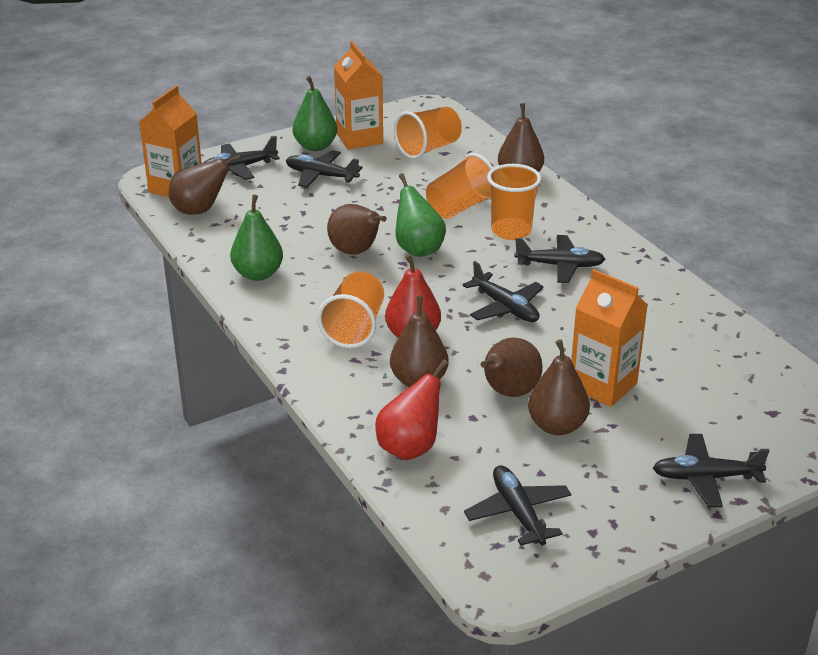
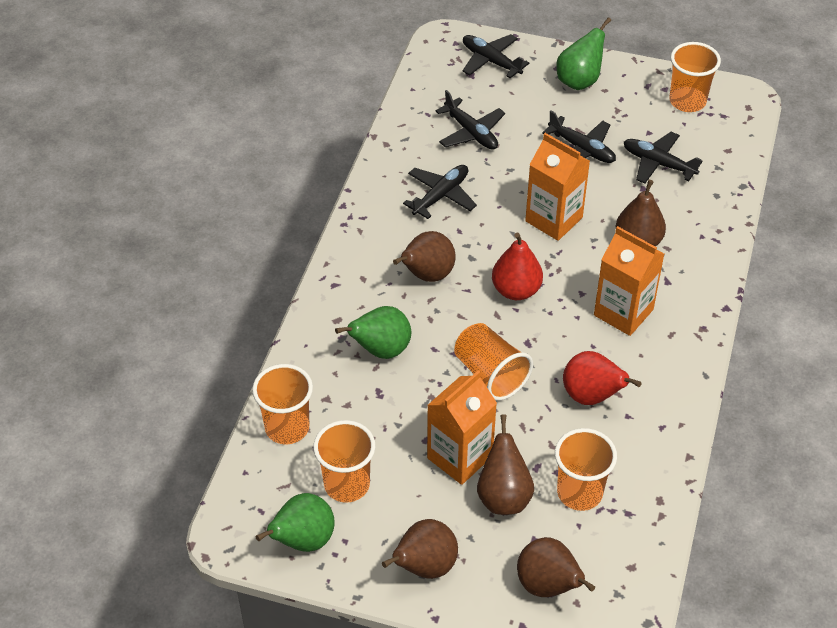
black plane: [203,136,280,180] [286,150,363,188] [463,261,544,322] [464,465,571,546] [514,235,605,283] [653,434,770,507] = 6 -> [403,165,477,219] [435,90,505,150] [462,34,529,78] [542,110,616,163] [624,132,703,184] = 5
brown pear: [169,154,241,215] [327,204,387,255] [390,296,449,387] [481,337,542,397] [498,103,544,172] [528,339,590,435] = 6 -> [382,519,458,579] [393,231,455,282] [477,414,534,515] [517,537,595,597] [616,180,666,246] = 5
orange cup: [317,271,384,348] [394,107,462,159] [426,153,493,219] [487,164,541,240] = 4 -> [252,364,313,445] [313,420,375,503] [454,323,533,401] [555,428,617,511] [669,42,721,112] = 5

